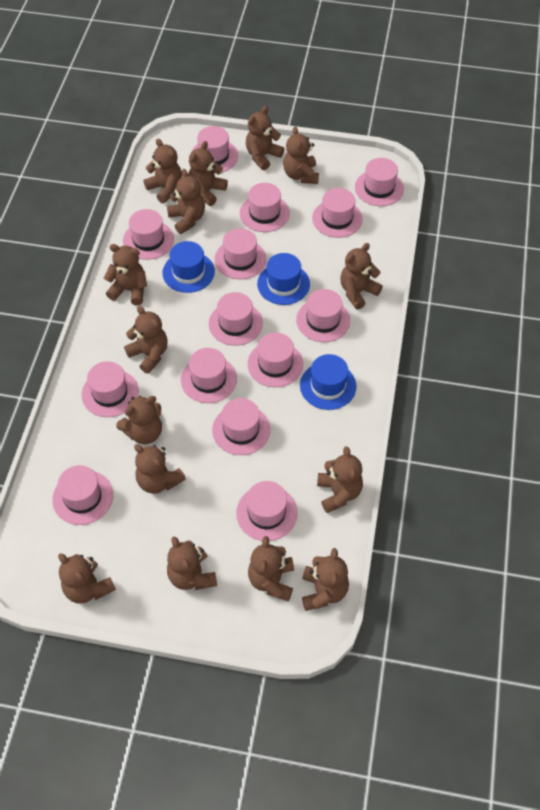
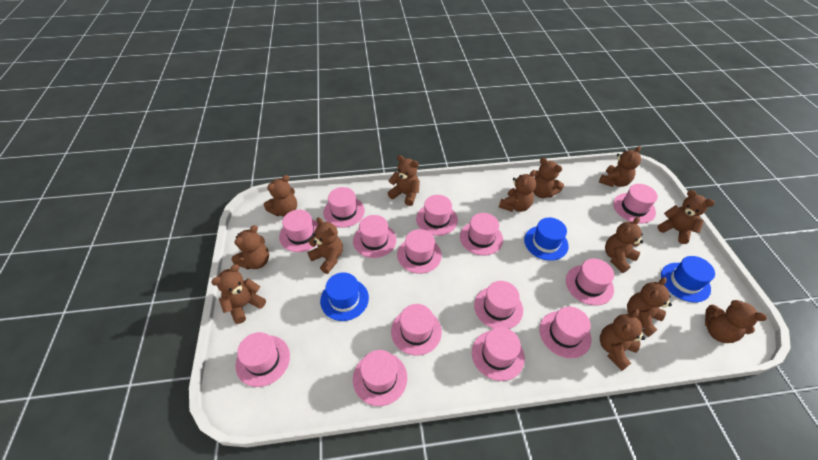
brown teddy bear: [58,553,116,604] [104,244,147,305] [116,396,162,444] [124,306,168,374] [134,444,186,494] [144,139,182,203] [167,169,205,234] [167,537,217,590] [188,141,228,206] [246,106,284,170] [248,536,294,602] [283,126,319,184] [302,548,349,611] [317,446,363,513] [340,243,383,309] = 15 -> [211,264,266,324] [231,225,269,269] [264,175,297,217] [307,217,343,274] [388,155,420,206] [499,170,536,212] [533,158,564,198] [599,146,641,187] [600,309,645,371] [605,217,643,273] [627,277,672,337] [657,190,715,244] [705,300,767,343] = 13

